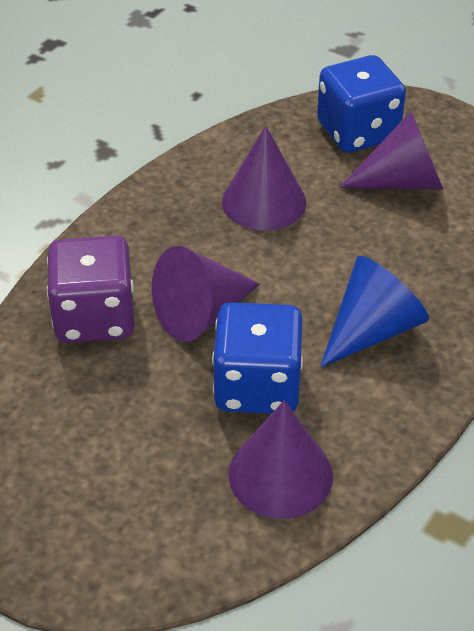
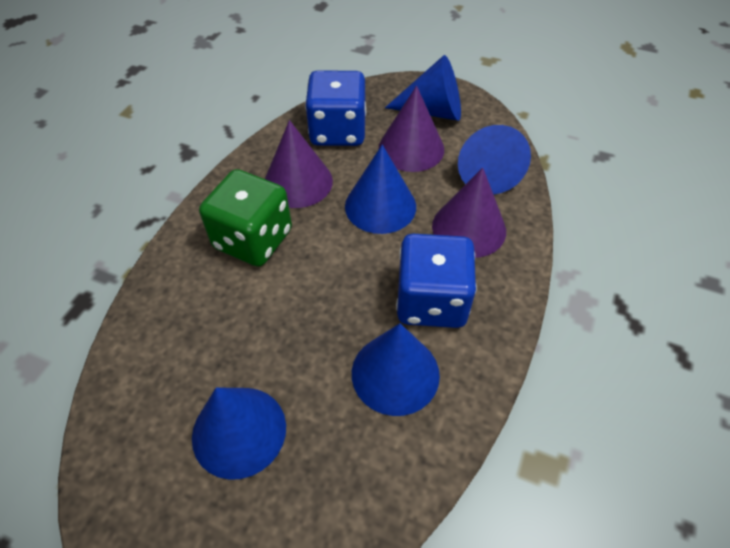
blue cone: [320,256,429,367] = 1 -> [192,387,286,480] [345,145,416,234] [352,323,440,416] [385,55,461,121] [458,125,531,195] = 5
green dice: none = 0 -> [199,169,292,267] = 1
purple cone: [152,246,260,342] [222,126,306,231] [228,400,333,519] [339,111,443,189] = 4 -> [265,120,333,208] [379,86,444,172] [432,168,506,258] = 3
purple dice: [47,235,135,343] = 1 -> none = 0

